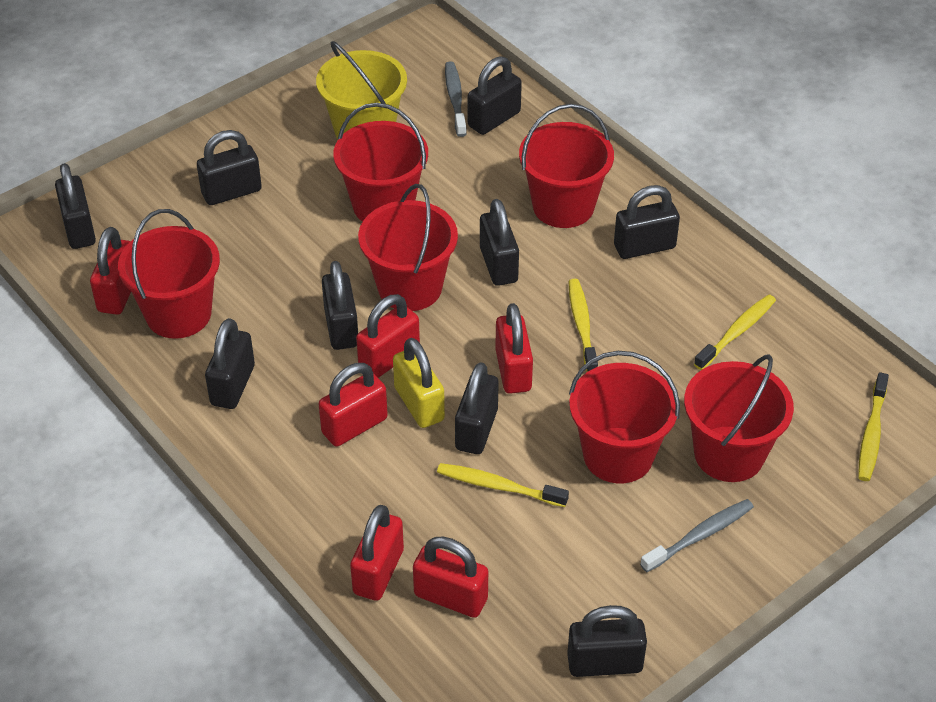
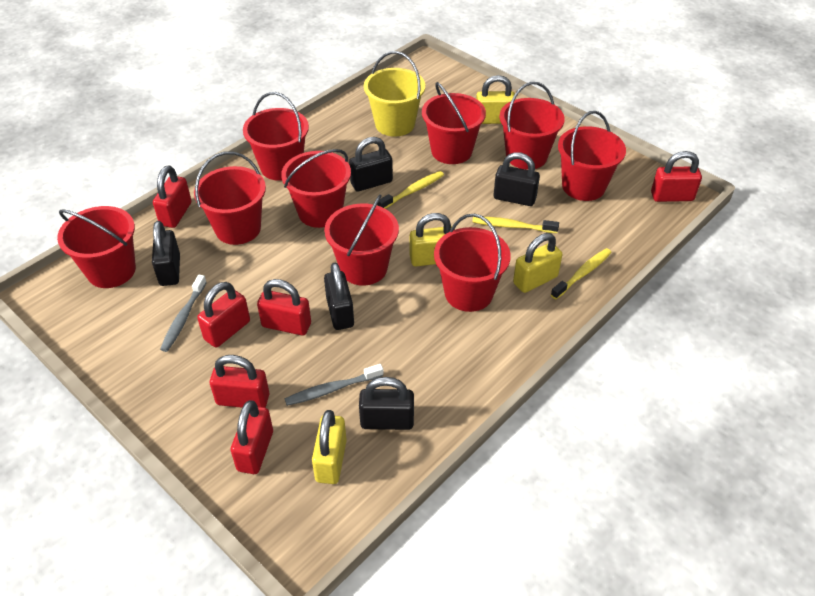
black padlock: [55,163,96,249] [197,130,262,205] [205,318,255,409] [322,261,358,350] [455,362,499,454] [468,56,522,135] [480,199,519,286] [567,605,647,677] [614,185,680,259] = 9 -> [152,221,180,286] [324,263,354,330] [349,137,393,192] [359,377,414,430] [494,152,540,206] = 5
red bucket: [118,209,220,339] [333,103,428,222] [358,184,458,311] [519,104,614,228] [569,351,680,483] [684,355,794,482] = 6 -> [57,206,136,288] [194,151,266,245] [243,92,309,181] [281,149,351,228] [324,195,399,286] [422,82,486,164] [434,214,511,312] [500,82,565,170] [558,111,626,201] = 9
yellow padlock: [393,338,445,428] = 1 -> [312,410,347,484] [410,213,455,267] [476,75,516,124] [513,233,562,293] = 4
yellow toothbrush: [437,463,569,507] [569,279,598,372] [694,294,776,370] [858,372,889,481] = 4 -> [378,171,444,209] [472,217,559,233] [551,248,612,299] = 3

